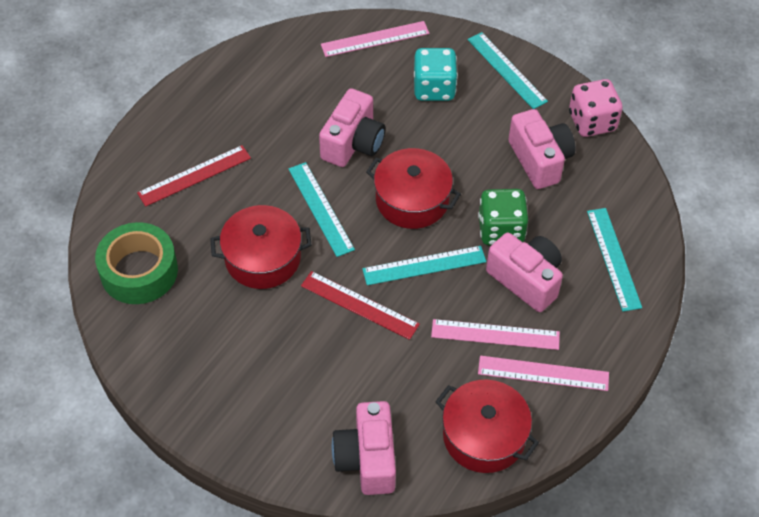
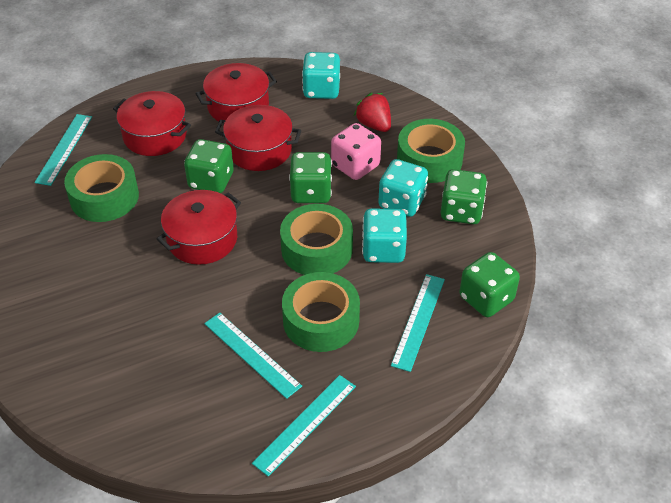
green dice: [478,189,528,245] = 1 -> [184,139,234,193] [289,152,332,203] [441,169,487,224] [460,252,520,317] = 4
green tape: [95,222,178,304] = 1 -> [64,154,139,222] [280,204,353,275] [282,272,360,352] [397,119,465,183] = 4
pink camera: [319,88,385,167] [332,401,396,495] [486,232,563,312] [509,109,576,189] = 4 -> none = 0
pink ruler: [321,21,430,57] [431,319,560,350] [478,356,609,391] = 3 -> none = 0
red pot: [210,205,312,289] [366,148,461,229] [435,379,539,473] = 3 -> [113,91,191,156] [157,190,241,265] [196,63,277,121] [215,105,301,171] = 4
red ruler: [137,145,251,207] [301,271,420,340] = 2 -> none = 0
red strawberry: none = 0 -> [354,93,391,132] = 1
turquoise dice: [414,48,458,101] = 1 -> [302,52,340,99] [362,208,407,263] [378,159,428,217] = 3

